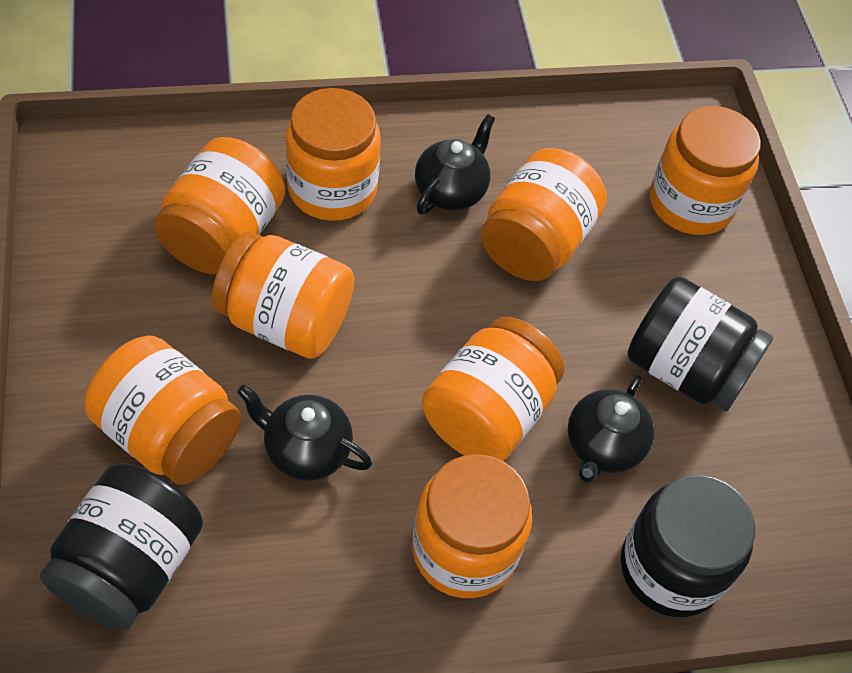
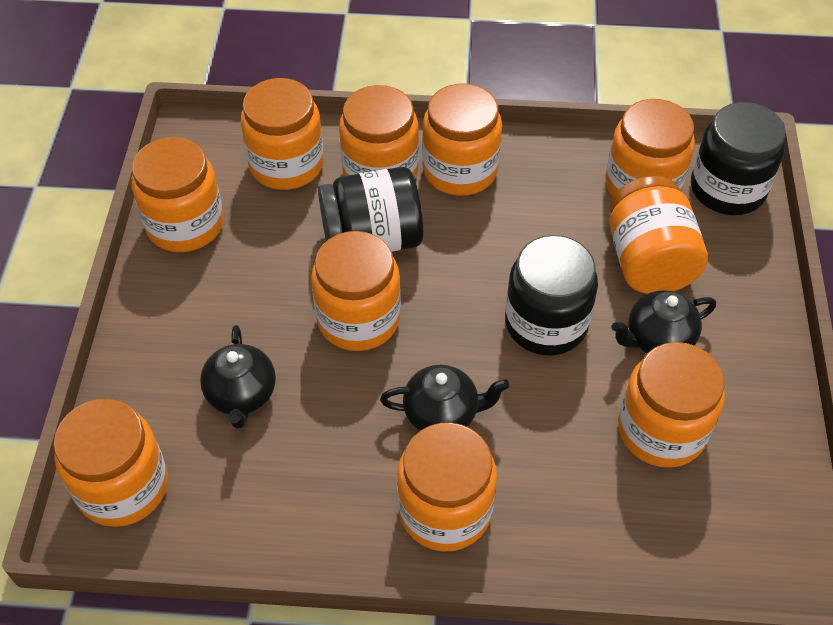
orange jar: [84,336,241,485] [154,137,285,274] [212,231,354,359] [285,88,381,221] [412,454,532,598] [422,317,564,461] [481,148,607,281] [650,106,761,235] = 8 -> [54,399,168,527] [131,137,224,252] [241,78,324,190] [311,231,401,351] [339,85,419,179] [397,423,497,552] [422,84,502,196] [605,99,695,197] [609,176,708,294] [618,342,725,468] = 10

